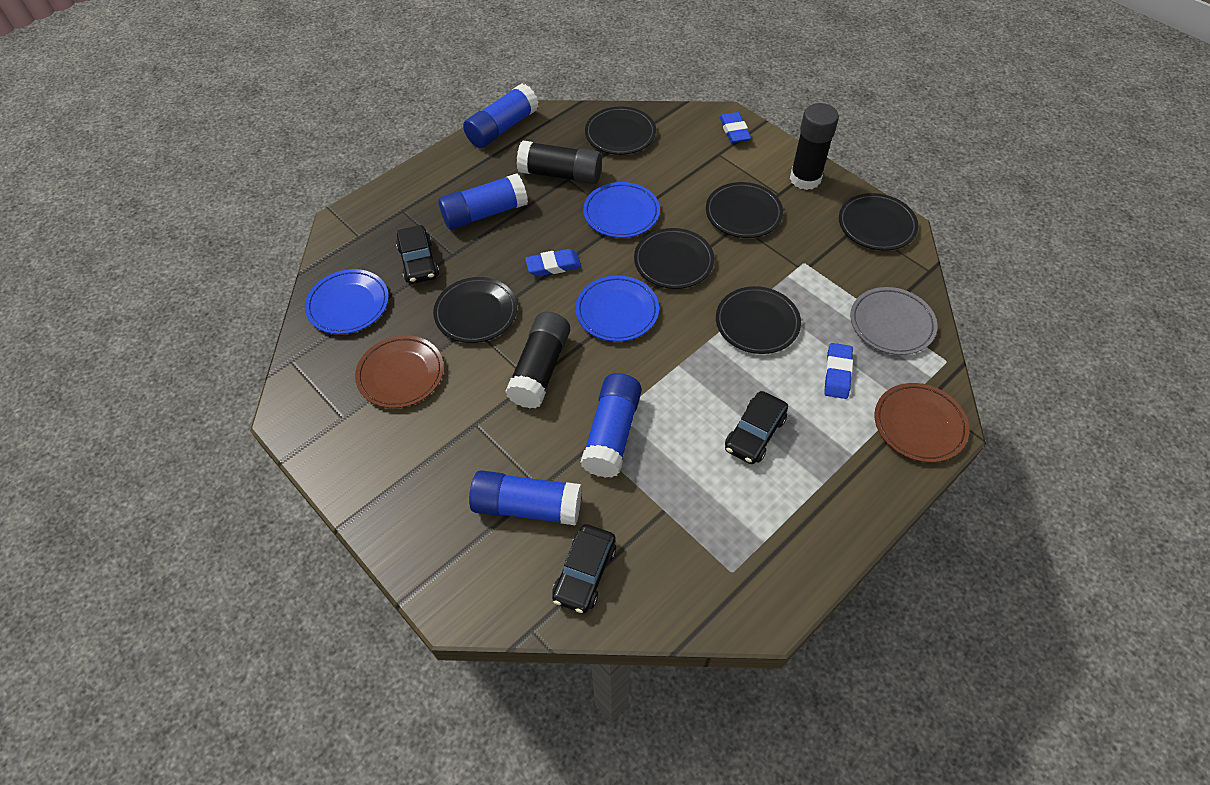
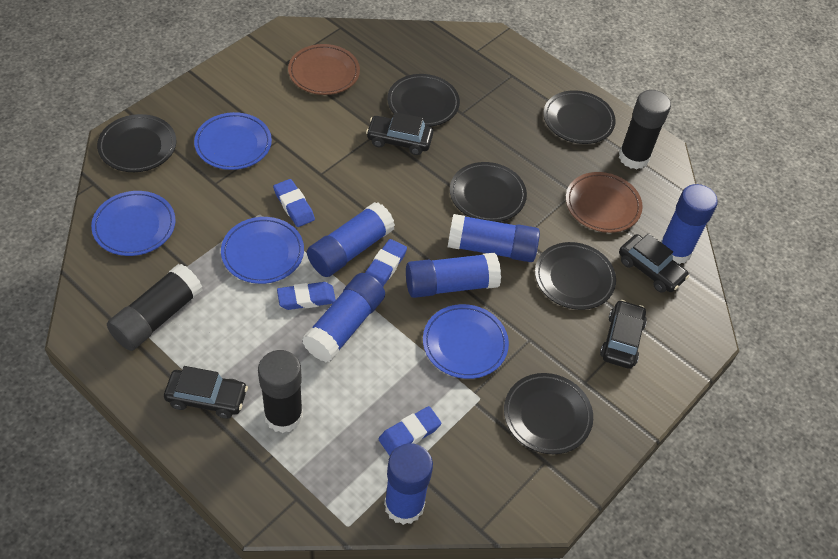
black car: [396,225,439,284] [552,524,616,613] [725,391,788,464] = 3 -> [164,366,248,419] [366,112,433,155] [600,300,647,369] [619,233,689,293] = 4
blue eraser: [525,249,582,276] [719,112,751,143] [824,343,853,399] = 3 -> [273,179,315,227] [277,282,336,310] [365,239,407,286] [379,406,441,456] = 4
blue glue stick: [438,173,528,230] [463,83,539,148] [469,470,582,525] [581,373,642,478] = 4 -> [302,273,385,362] [307,202,395,277] [384,443,433,525] [406,253,501,298] [448,214,540,262] [661,184,718,264] = 6
blue plate: [305,269,389,334] [575,275,659,342] [583,182,660,238] = 3 -> [91,191,176,256] [194,112,272,170] [221,217,304,284] [423,304,509,379] = 4
grey plate: [850,287,937,355] = 1 -> none = 0

